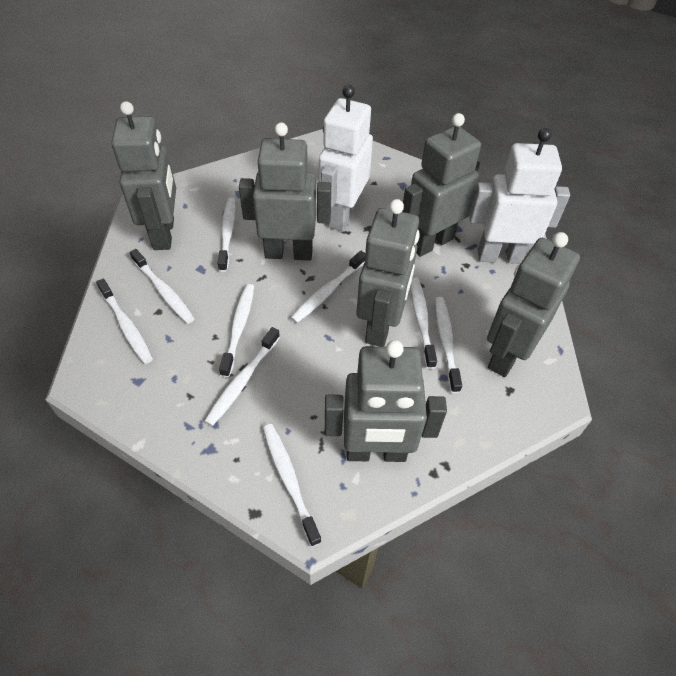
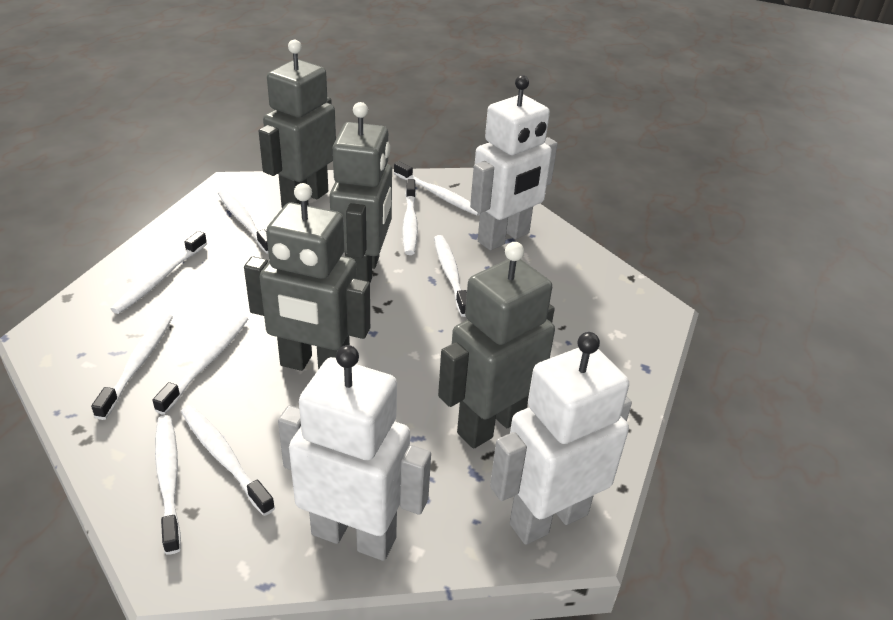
grey robot: [111,101,176,250] [239,123,331,261] [325,340,447,462] [356,199,420,347] [402,113,481,257] [487,232,580,377] = 6 -> [244,183,370,371] [259,40,336,208] [330,102,392,283] [438,242,555,448] = 4
white robot: [319,85,373,231] [469,128,570,264] = 2 -> [278,345,431,561] [470,75,558,250] [490,332,632,545] = 3

